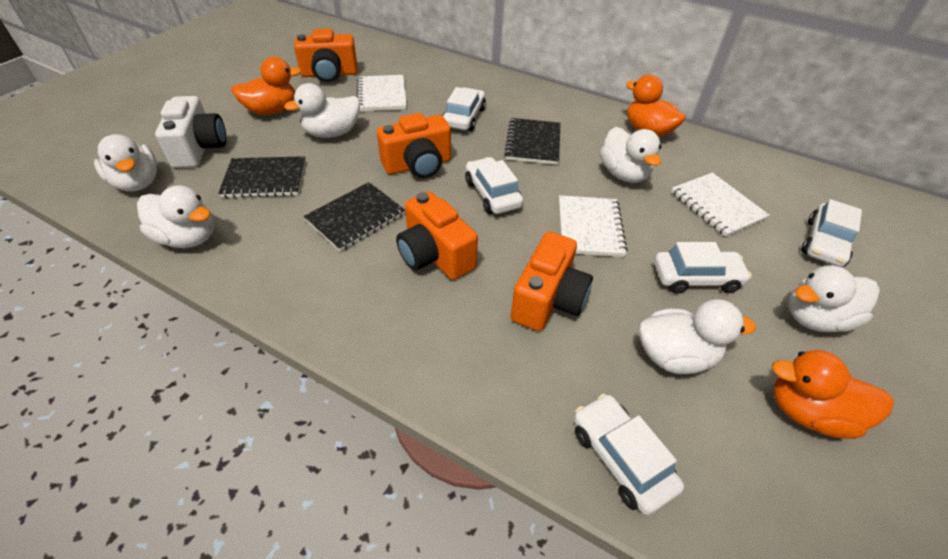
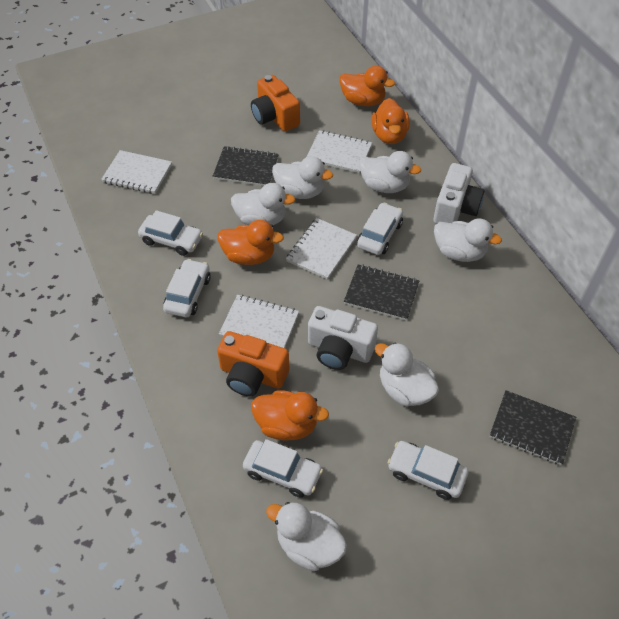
orange camera: [294,29,357,82] [377,113,451,178] [396,191,478,280] [510,232,593,331] = 4 -> [217,331,289,397] [251,75,300,132] = 2
orange duck: [231,57,302,115] [626,75,686,137] [772,350,894,439] = 3 -> [217,220,284,265] [251,391,329,440] [339,66,395,106] [371,98,410,144] = 4
white camera: [155,96,226,168] = 1 -> [308,306,378,370] [434,163,485,224] = 2
white notebook: [357,75,407,112] [559,195,628,257] [671,172,770,237] = 3 -> [101,150,172,194] [219,295,299,348] [286,218,357,279] [306,130,372,173] = 4

